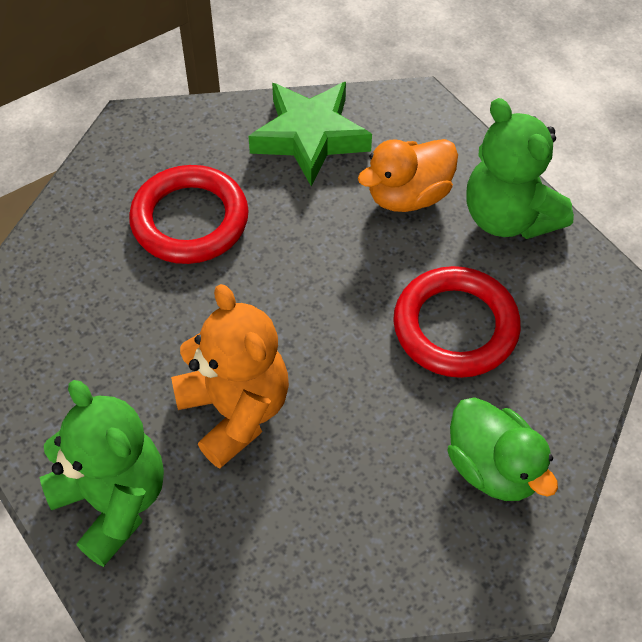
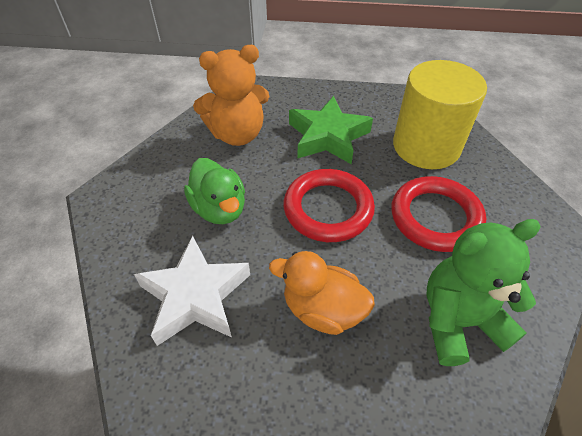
green teddy bear: [40,380,164,567] [466,98,574,239] = 2 -> [426,219,541,366] = 1
white star: none = 0 -> [134,236,250,346] = 1
yellow cylinder: none = 0 -> [393,60,487,169] = 1

